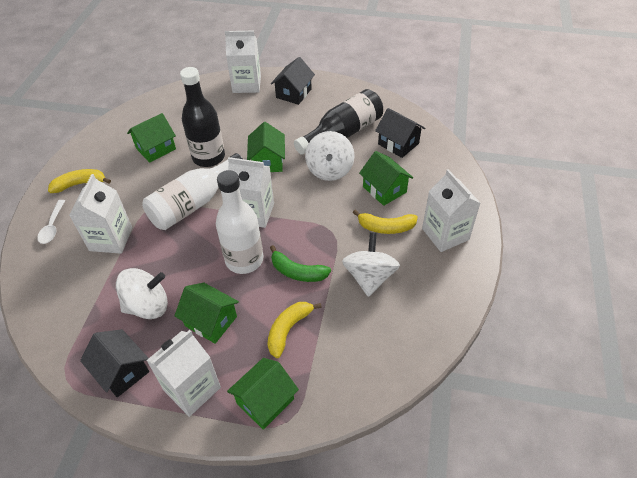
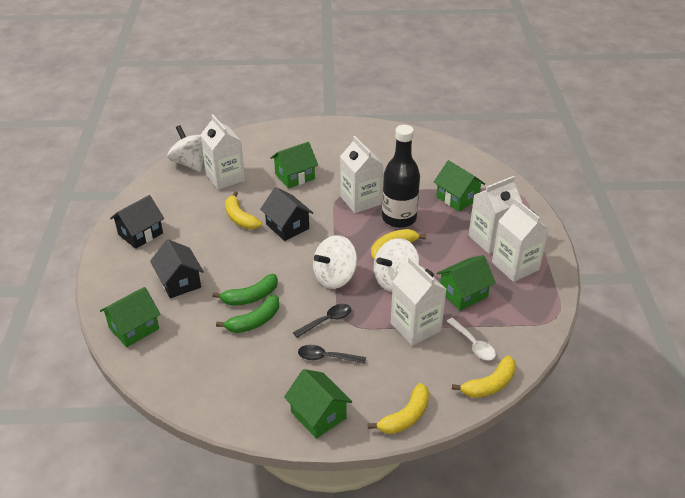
black bottle: [180,67,225,167] [294,89,383,155] = 2 -> [382,125,420,228] = 1
black spoon: none = 0 -> [293,304,351,338] [298,345,366,364] = 2
green banana: [270,245,331,282] = 1 -> [212,274,278,305] [216,294,279,333] = 2
white bottle: [142,153,243,230] [216,170,263,274] = 2 -> none = 0
yellow banana: [48,169,111,193] [267,302,322,358] [353,210,418,234] = 3 -> [225,191,262,229] [368,383,429,434] [371,229,426,259] [452,355,516,398] = 4

